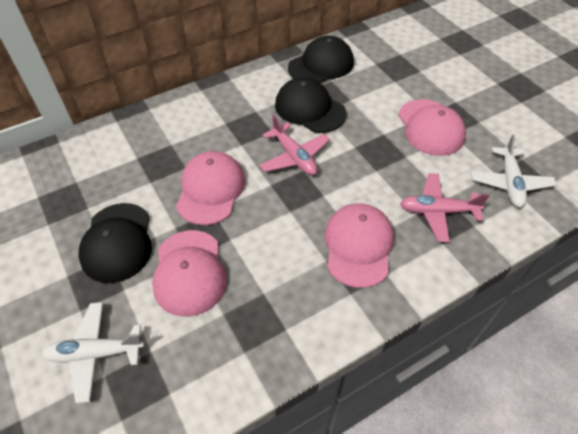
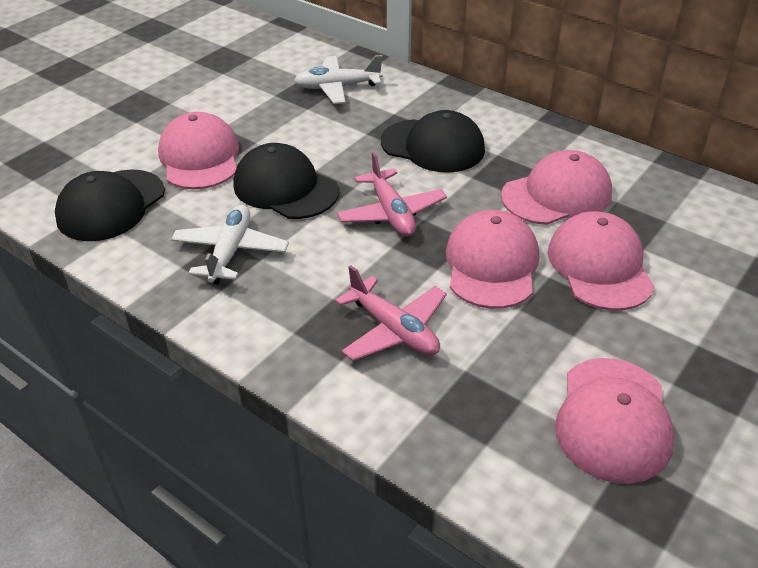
pink cap: [152,230,227,317] [176,151,245,225] [325,203,394,288] [398,99,466,156] = 4 -> [158,112,239,189] [446,210,539,309] [501,150,612,225] [548,211,655,311] [555,358,675,484] = 5

